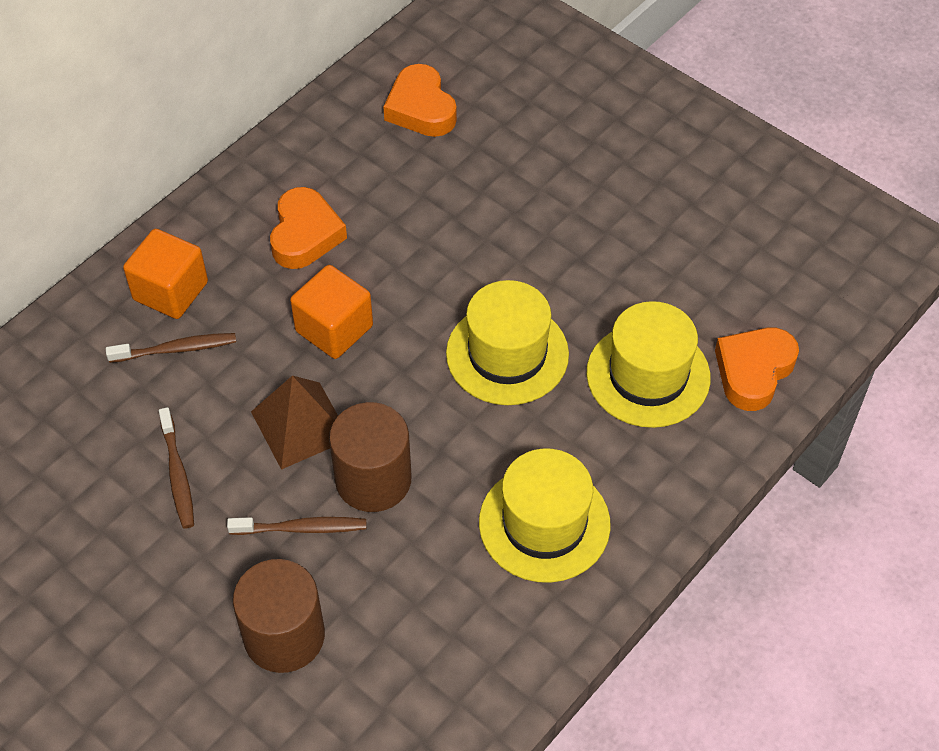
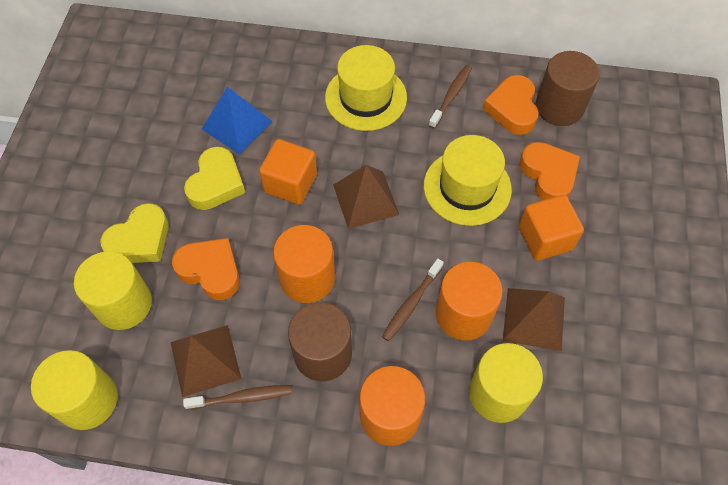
blue pyramid: none = 0 -> [202,87,273,154] = 1
brown pyramid: [251,376,338,470] = 1 -> [170,325,242,397] [333,165,399,229] [503,288,565,351] = 3
orange cylinder: none = 0 -> [273,225,335,303] [360,366,425,446] [436,262,503,340] = 3
yellow cylinder: none = 0 -> [31,350,118,430] [74,251,152,330] [469,343,543,423] = 3
yellow hat: [446,280,569,405] [479,448,611,583] [586,301,711,428] = 3 -> [325,45,407,131] [424,135,512,226] = 2
yellow heart: none = 0 -> [100,203,169,263] [184,147,245,210] = 2

